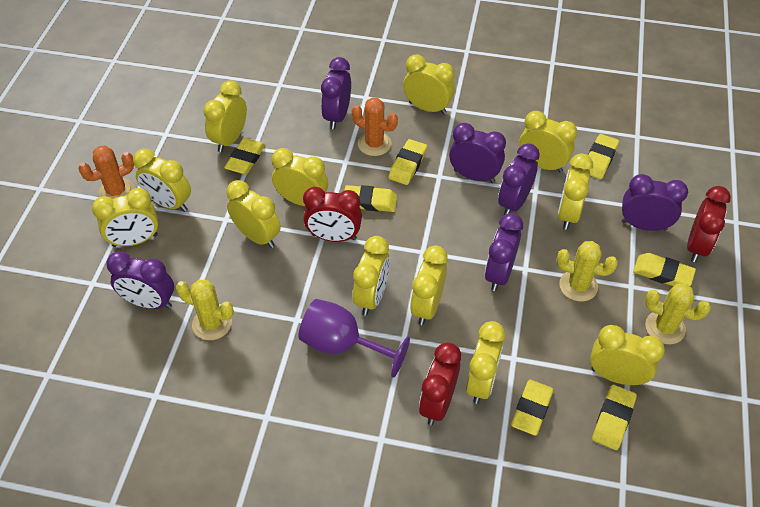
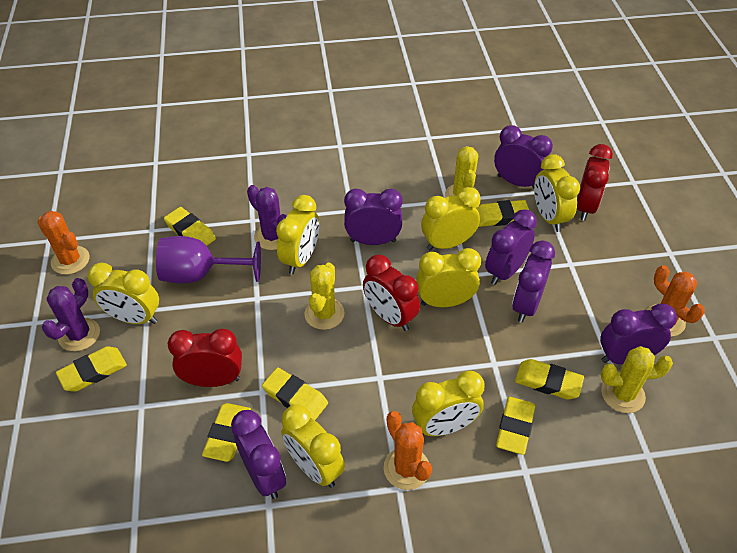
orange cactus: [78,145,134,199] [352,97,398,156] = 2 -> [37,211,89,275] [384,411,432,490] [647,265,705,337] = 3
purple cactus: none = 0 -> [42,278,100,351] [247,185,287,250] = 2
yellow clock: [92,188,159,247] [133,149,191,212] [203,80,247,152] [226,180,281,248] [272,148,328,206] [353,236,390,315] [403,55,455,114] [410,245,448,325] [466,321,506,404] [519,111,577,172] [558,153,593,230] [590,325,665,385] = 12 -> [88,263,159,324] [276,195,319,274] [281,404,345,488] [412,371,485,436] [416,248,481,307] [421,187,480,250] [534,154,580,232] = 7

